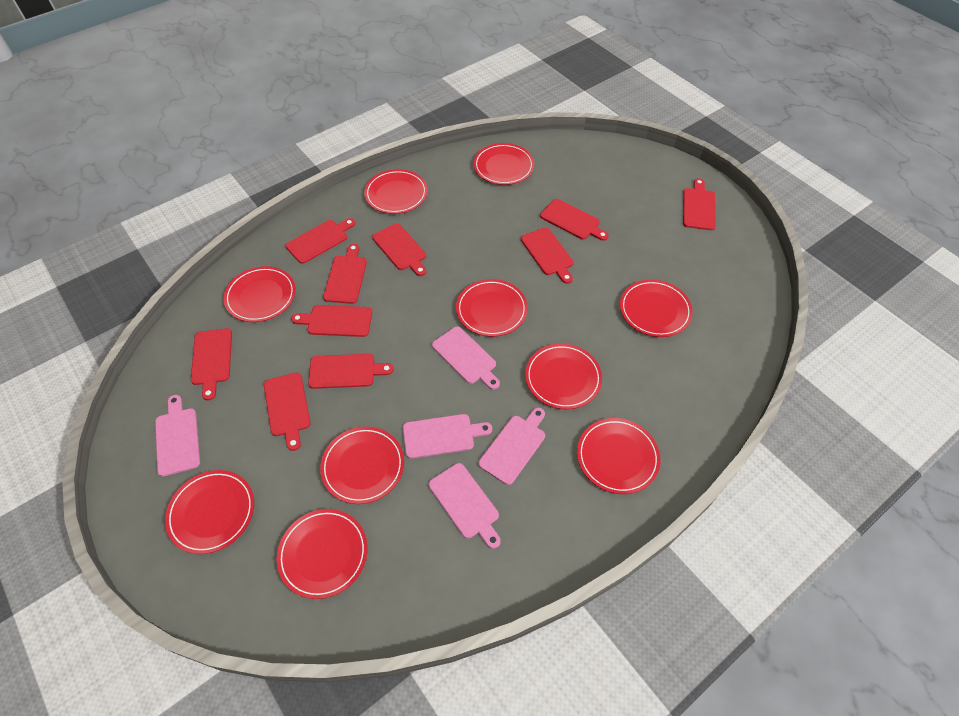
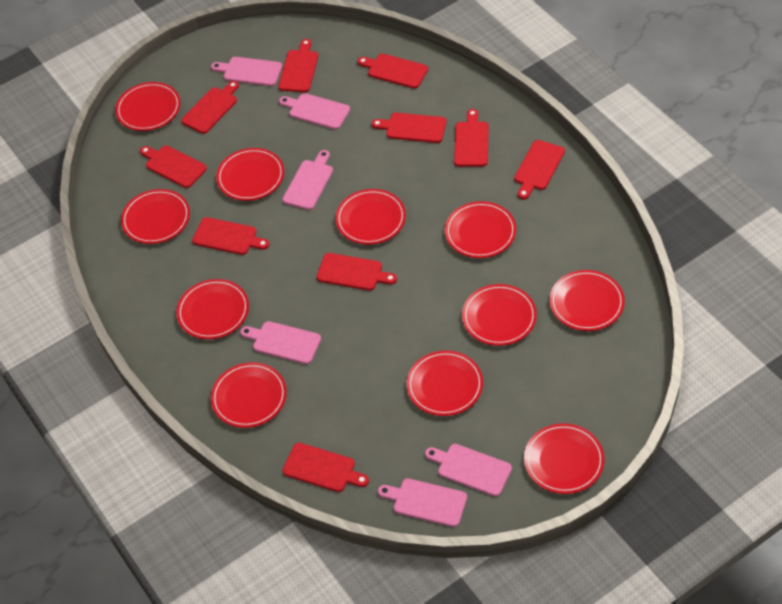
pink cutting board: [155,395,200,477] [403,414,492,459] [429,463,501,549] [432,326,500,390] [479,408,545,485] = 5 -> [211,57,282,86] [240,321,321,364] [279,93,350,130] [283,150,333,210] [378,478,467,527] [425,444,512,497] = 6
red plate: [165,470,254,554] [224,266,296,322] [277,509,368,599] [320,427,404,504] [364,169,427,214] [456,279,528,337] [473,143,534,185] [525,344,602,409] [577,418,660,494] [620,280,693,337] = 10 -> [115,82,181,131] [121,189,190,244] [176,279,249,339] [211,362,287,428] [216,148,284,201] [336,189,406,244] [407,351,483,416] [445,201,516,258] [462,284,537,346] [524,423,605,494] [550,270,625,331] = 11

